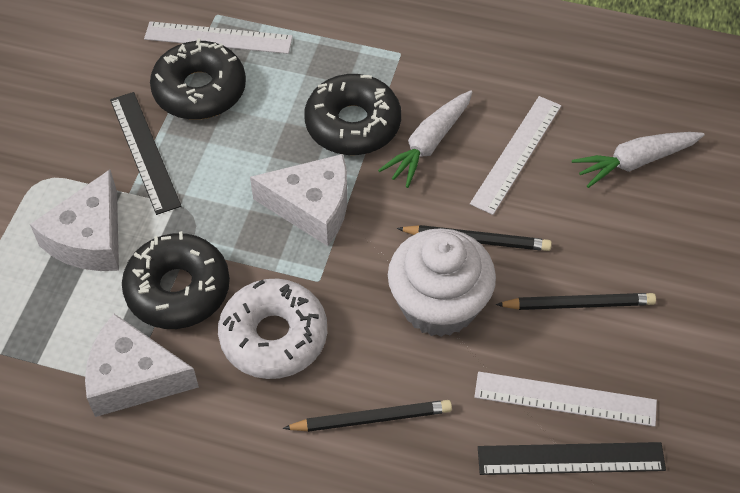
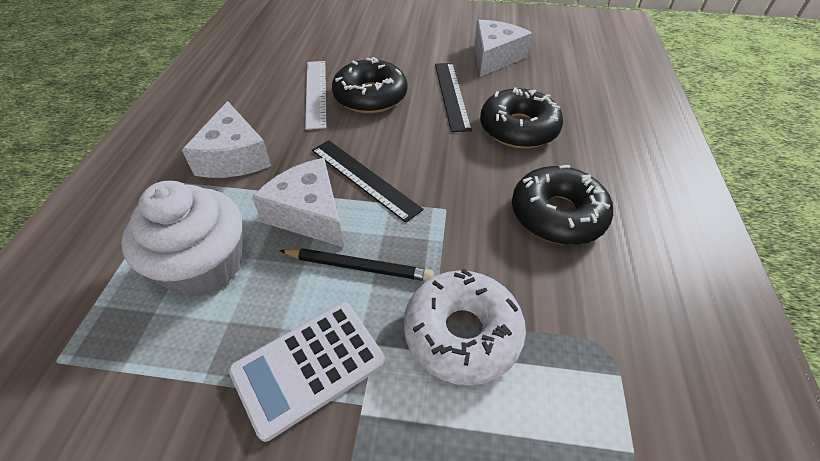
black pencil: [283,400,452,432] [397,225,552,251] [496,293,656,310] = 3 -> [279,248,434,281] = 1
white calculator: none = 0 -> [228,302,386,442] = 1
white carrot: [378,91,472,188] [572,132,705,188] = 2 -> none = 0
white ruler: [144,21,293,54] [470,96,561,215] [474,371,657,427] = 3 -> [305,61,326,130] = 1

